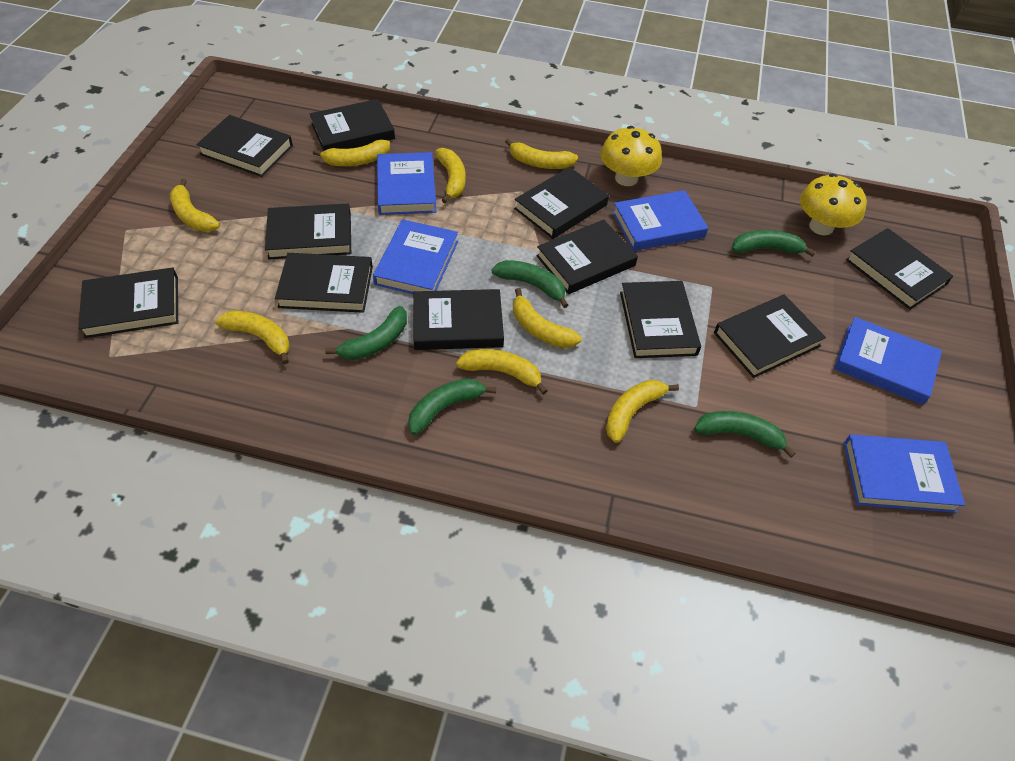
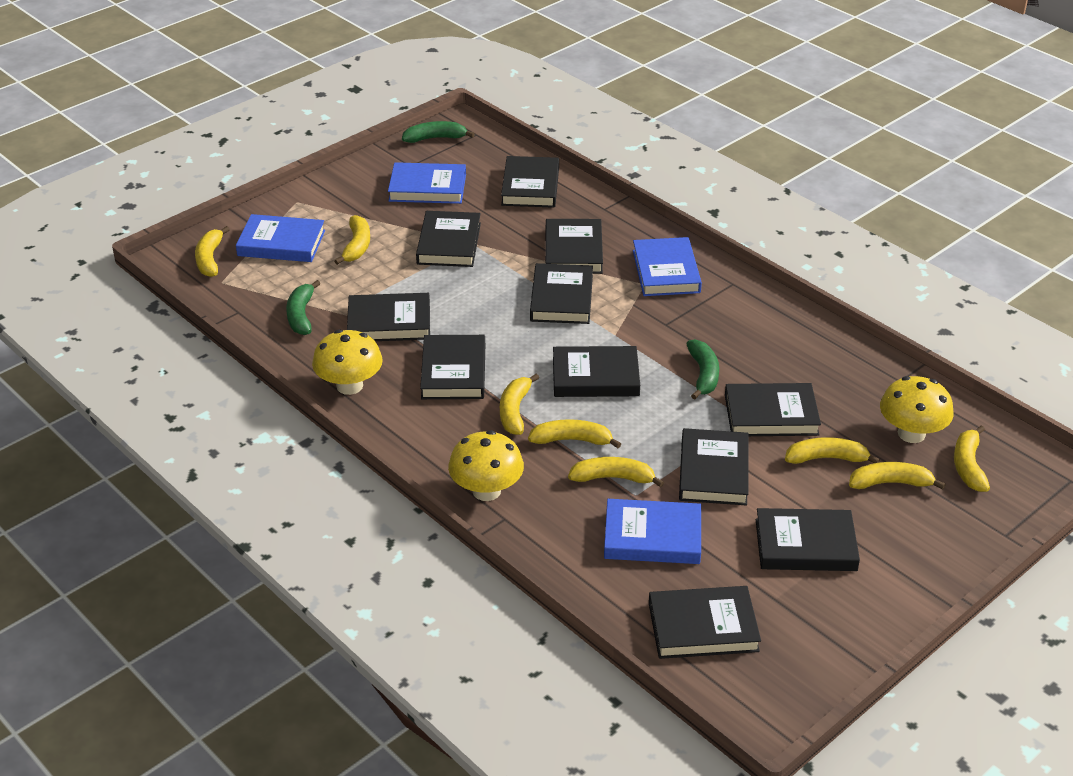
blue book: [373,219,458,294] [377,152,436,215] [612,190,708,251] [834,317,942,405] [844,434,965,513] = 5 -> [236,214,325,262] [388,162,466,204] [604,499,701,564] [633,237,702,296] = 4
green banana: [325,306,407,360] [408,378,496,435] [491,260,568,308] [694,411,796,457] [732,230,816,257] = 5 -> [286,280,320,335] [402,121,475,143] [686,339,719,400] = 3
yellow mushroom: [600,126,662,186] [800,174,867,235] = 2 -> [312,330,383,395] [448,430,524,501] [880,376,954,443] = 3

